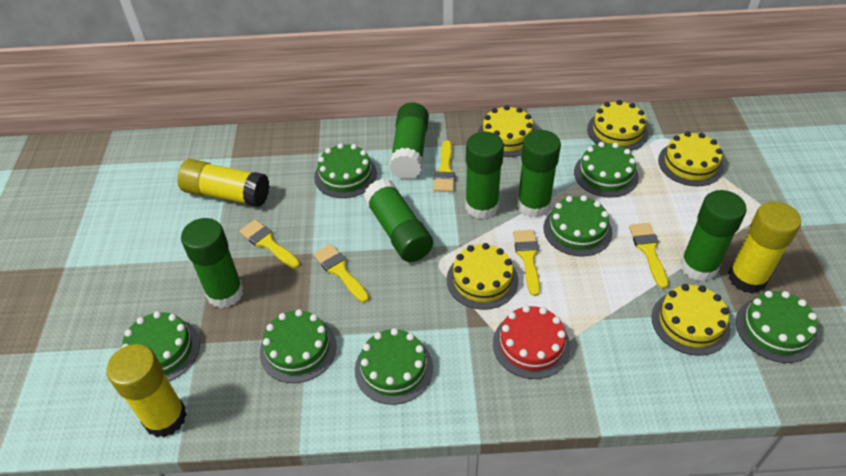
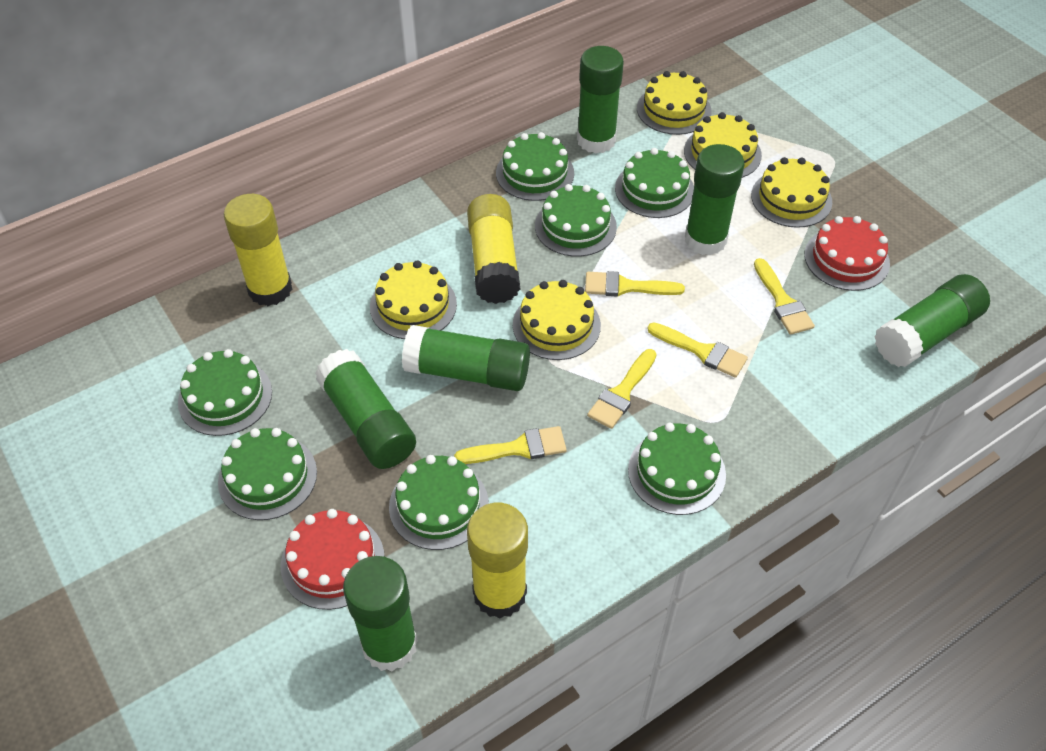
red cake: [493,305,571,379] = 1 -> [281,509,384,610] [805,216,890,291] = 2

